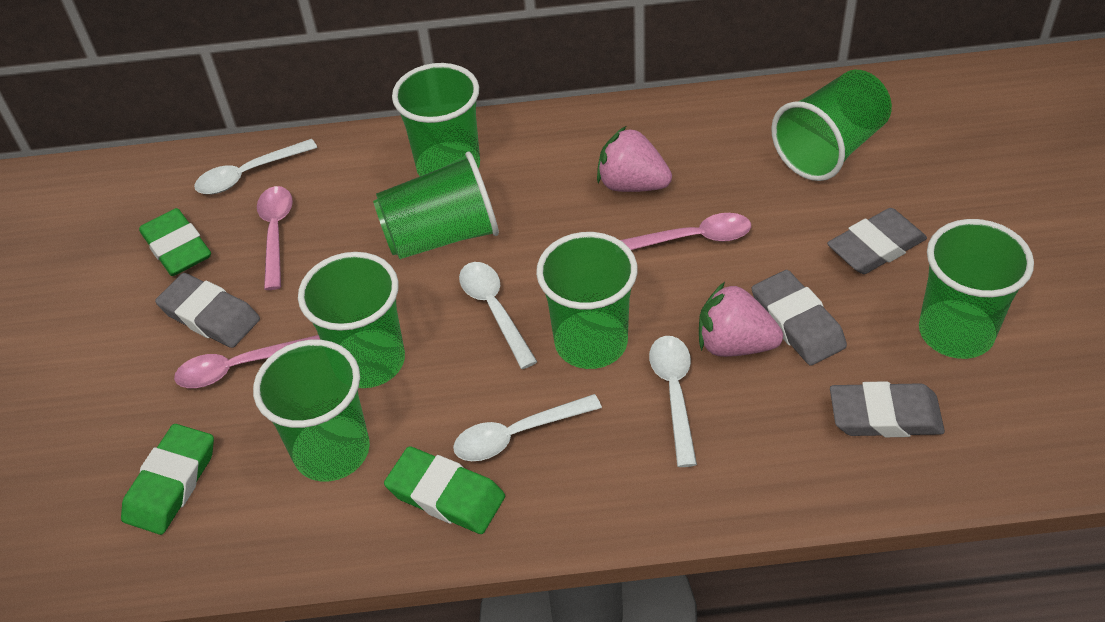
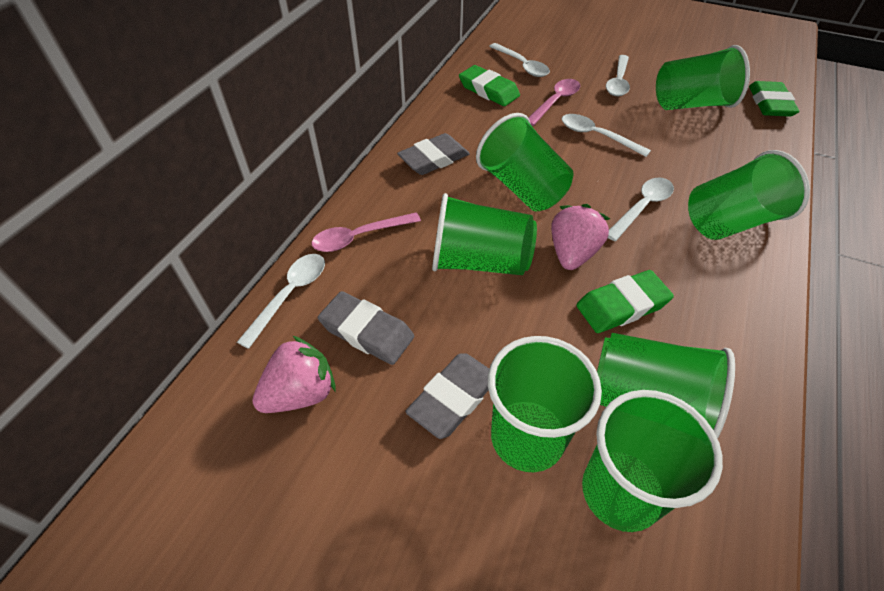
grey eraser: [155,273,260,348] [752,270,847,366] [827,208,927,274] [830,381,945,437] = 4 -> [318,291,414,365] [397,133,470,175] [405,353,489,439] = 3
pink spoon: [174,335,320,388] [257,186,293,290] [620,213,751,250] = 3 -> [311,212,421,252] [529,79,580,126] = 2
white spoon: [194,139,317,194] [453,394,602,461] [459,262,537,369] [649,336,697,467] = 4 -> [237,254,325,349] [489,43,550,77] [562,114,651,157] [606,55,630,96] [608,177,674,241] = 5

